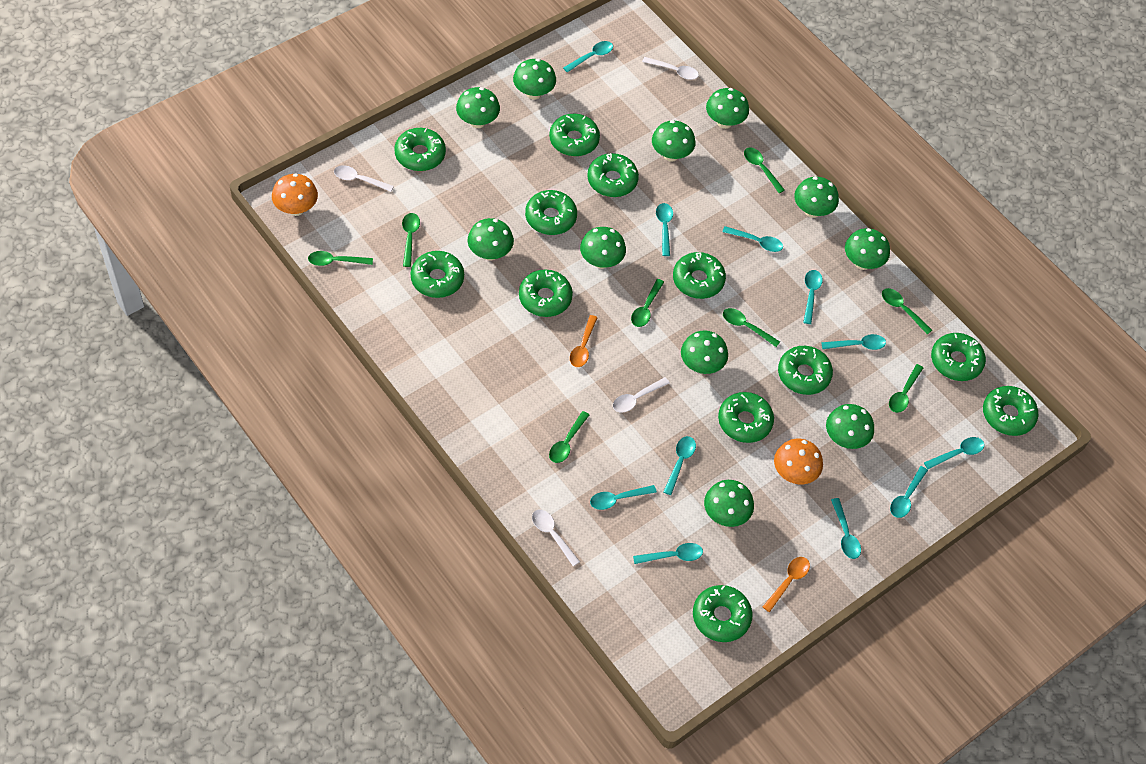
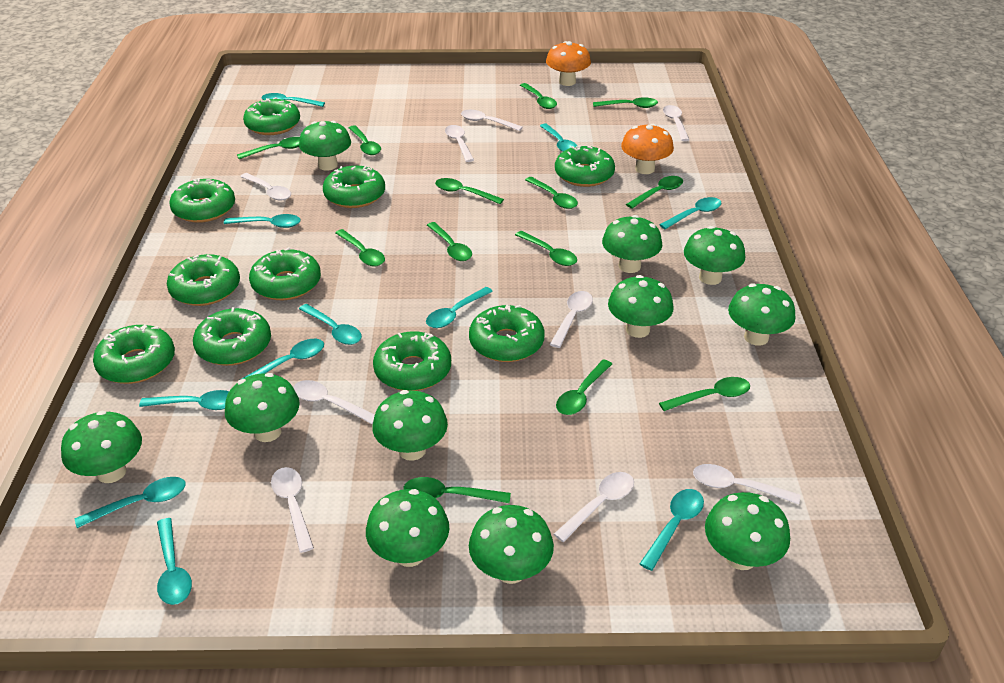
green donut: [394,128,446,171] [411,251,464,298] [519,269,573,317] [525,190,577,235] [549,114,600,156] [587,153,639,197] [673,252,726,299] [693,585,753,642] [718,392,774,443] [778,346,833,395] [931,333,986,381] [983,386,1038,436] = 12 -> [93,324,175,384] [167,254,240,306] [169,178,235,223] [193,307,271,366] [243,97,300,135] [249,247,321,300] [323,166,385,208] [373,331,451,391] [469,304,544,362] [555,146,615,187] = 10
green spoon: [308,251,373,266] [402,213,420,267] [549,411,589,463] [631,279,664,327] [723,308,780,347] [744,147,785,193] [882,288,932,334] [889,364,923,413] = 8 -> [237,137,300,159] [335,229,385,266] [349,125,381,155] [403,477,511,503] [427,222,472,261] [435,178,504,204] [515,231,577,266] [520,83,557,109] [525,177,578,209] [556,359,612,415] [593,97,658,108] [626,176,683,209] [659,377,750,411] = 13
orange spoon: [570,315,598,367] [763,557,810,612] = 2 -> none = 0
white spoon: [334,165,394,192] [532,510,580,566] [613,377,670,413] [642,57,699,80] = 4 -> [240,173,291,201] [271,467,314,553] [293,380,375,424] [445,125,474,162] [461,110,523,131] [550,291,593,348] [554,472,634,542] [663,105,689,141] [693,464,801,504] = 9

